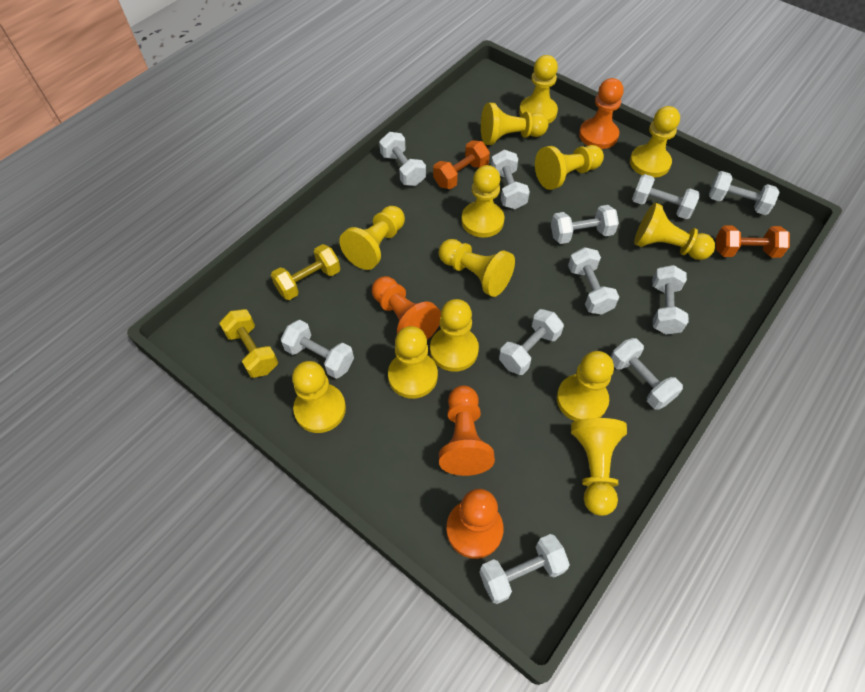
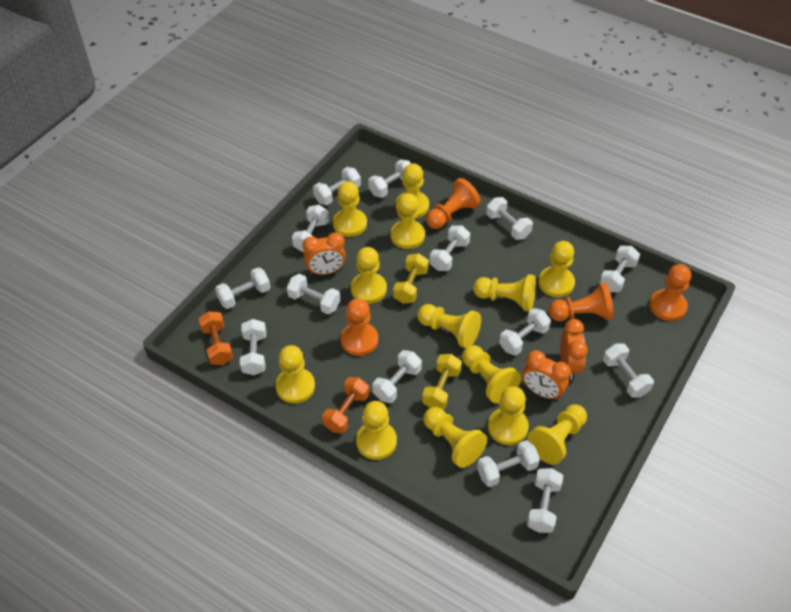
orange clock: none = 0 -> [303,232,346,275] [522,350,571,400] [560,319,588,380] = 3
white dumbbell: [281,320,354,379] [379,132,426,186] [479,534,570,604] [491,150,530,209] [499,309,564,375] [551,205,619,244] [568,247,619,315] [610,338,683,410] [632,174,700,219] [652,265,689,335] [709,171,780,215] = 11 -> [215,267,270,309] [240,319,266,375] [286,274,340,314] [292,205,329,252] [313,167,361,205] [368,159,411,198] [373,350,422,403] [429,225,470,271] [477,440,540,487] [486,197,533,240] [499,308,551,356] [527,468,563,533] [599,246,640,292] [603,343,654,398] = 14

